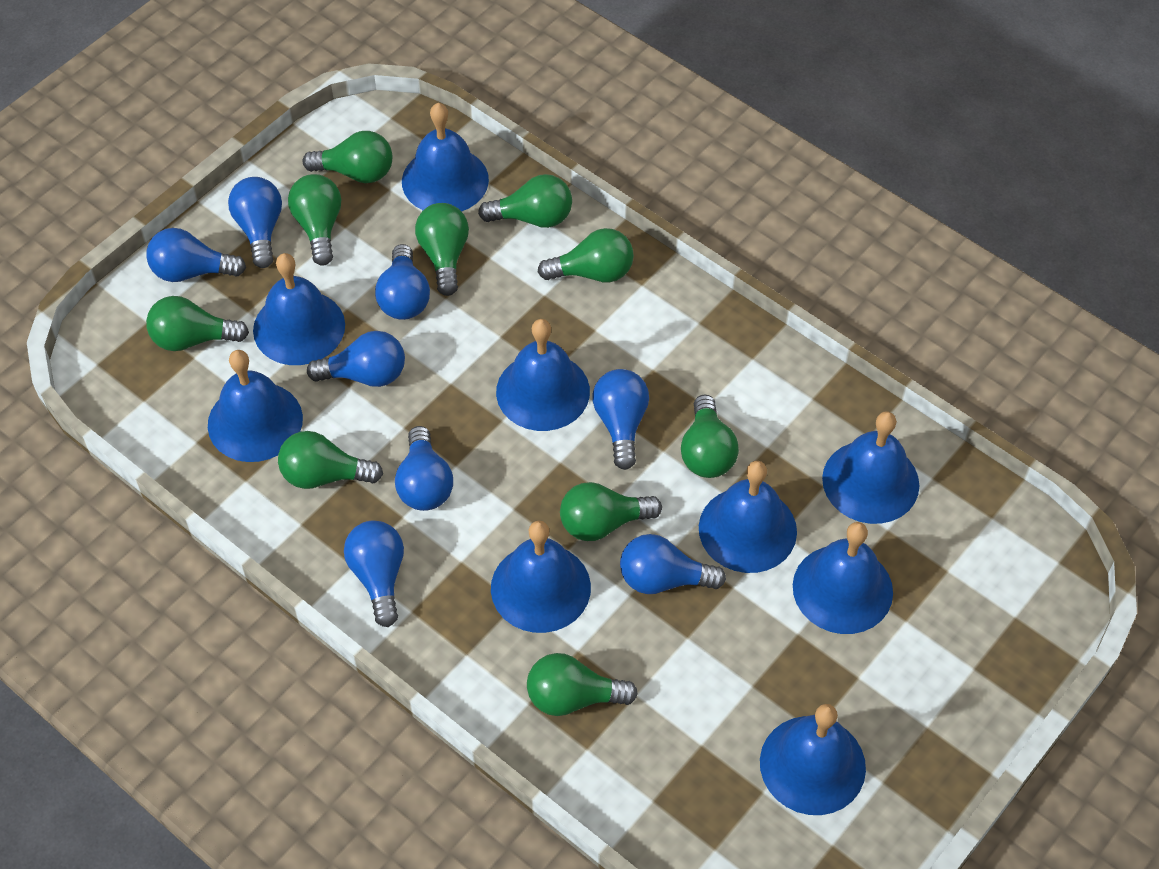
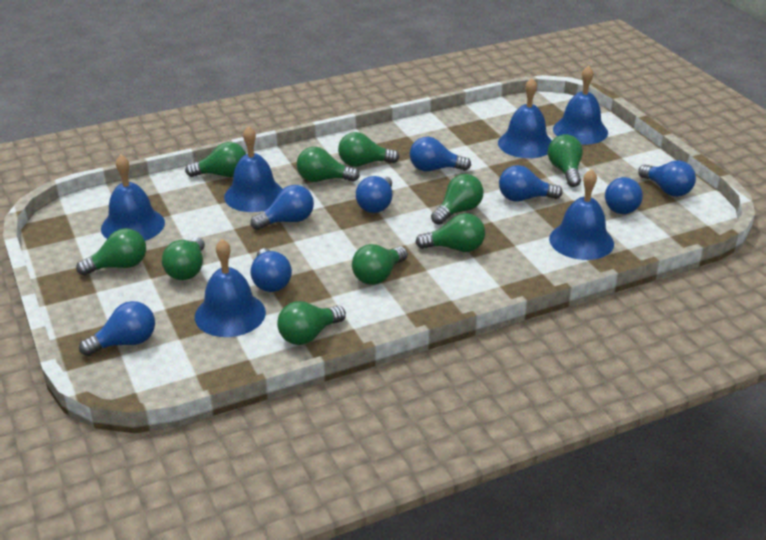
blue bell: [208,350,303,462] [253,253,345,365] [402,103,489,212] [491,521,591,633] [496,319,590,431] [699,461,797,573] [760,704,866,815] [793,522,893,634] [822,411,919,524] = 9 -> [101,155,165,241] [195,239,266,337] [224,126,283,212] [498,78,552,158] [549,169,614,260] [553,66,608,145] = 6

